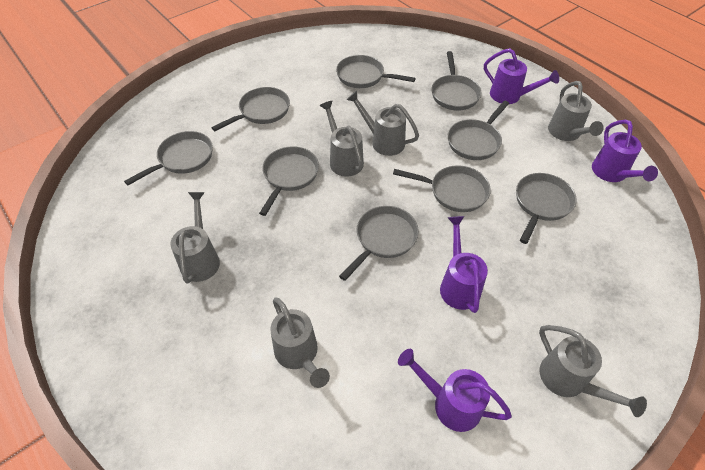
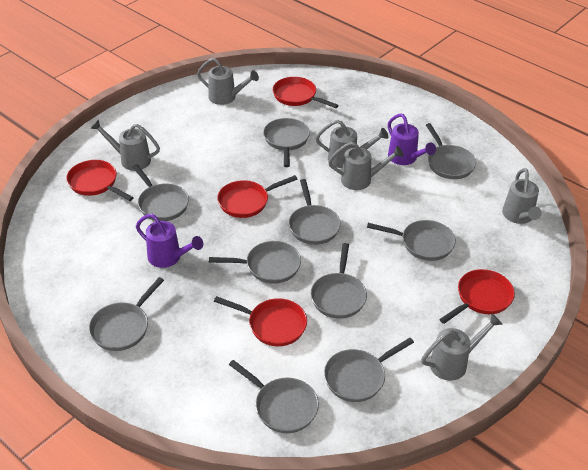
grey pan: [124,131,213,185] [211,87,290,131] [259,146,319,216] [336,55,416,88] [339,206,419,281] [393,165,491,212] [432,51,481,111] [448,100,509,160] [516,173,577,244] = 9 -> [89,277,164,351] [132,164,189,221] [209,241,301,284] [229,360,319,433] [263,118,310,167] [289,179,341,245] [311,243,367,319] [324,338,414,402] [367,220,456,261] [426,123,476,179] = 10
purple watering can: [398,349,512,432] [440,216,488,313] [484,48,559,104] [592,120,658,182] = 4 -> [136,214,203,268] [388,114,436,165] = 2
red pan: none = 0 -> [66,160,134,201] [214,296,307,346] [217,175,297,218] [273,77,339,108] [439,269,515,324] = 5

